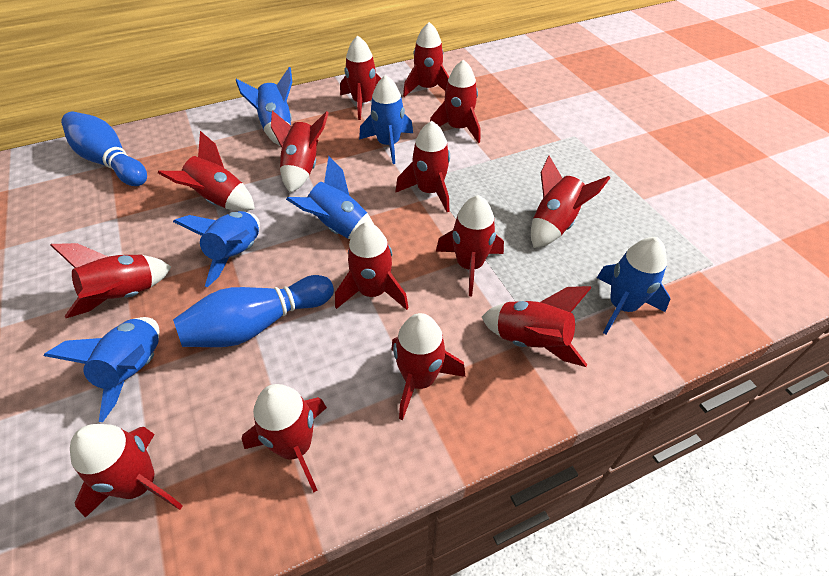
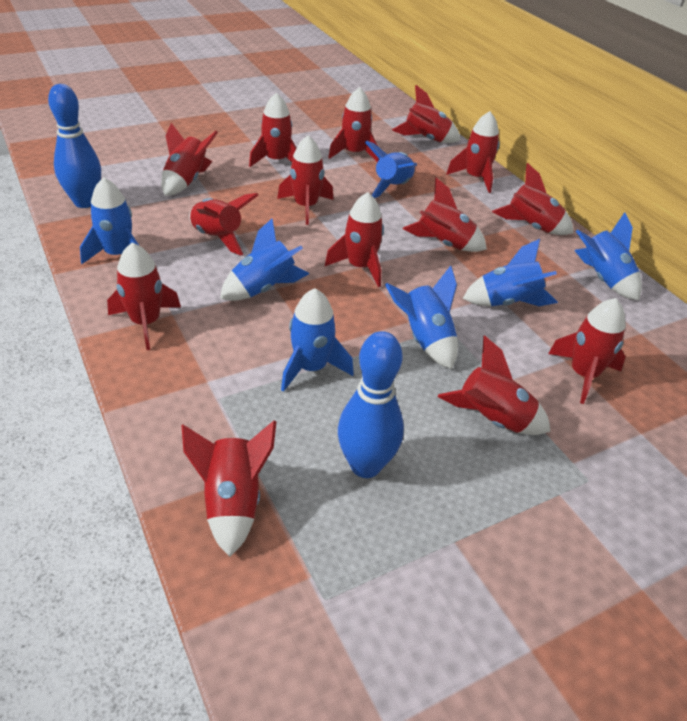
blue rocket: [43,317,159,422] [173,211,260,287] [236,67,292,145] [286,156,374,239] [359,75,413,164] [597,237,670,334] = 6 -> [80,177,139,264] [220,219,309,301] [281,288,354,392] [365,141,417,198] [385,266,458,369] [463,239,558,306] [574,212,642,300] = 7

